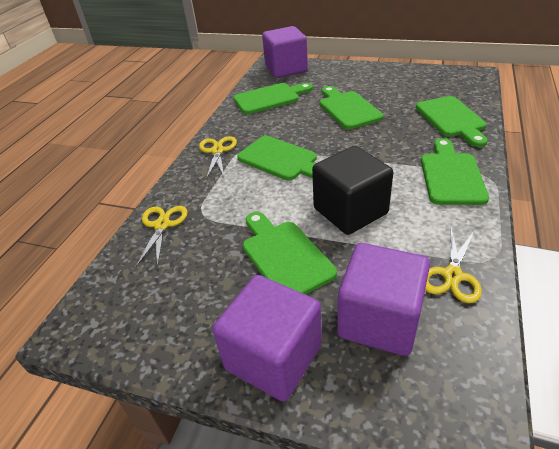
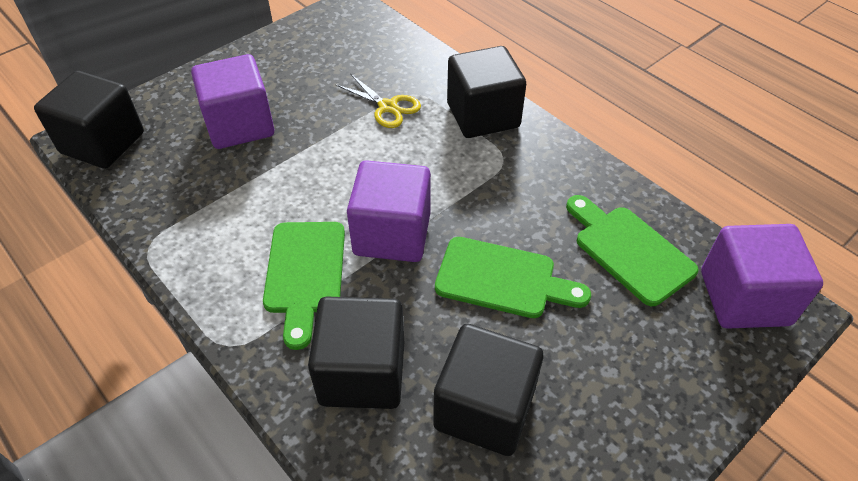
black cube: [312,146,393,235] = 1 -> [34,71,144,169] [308,297,404,409] [433,324,544,456] [447,46,526,138] = 4
green cutting board: [233,83,313,114] [237,136,317,180] [243,212,337,295] [320,86,383,129] [416,96,488,147] [421,138,489,205] = 6 -> [263,222,345,350] [435,237,591,318] [566,195,698,306] = 3
yellow scissors: [136,206,188,268] [199,136,237,179] [425,228,482,303] = 3 -> [336,73,421,128] = 1

